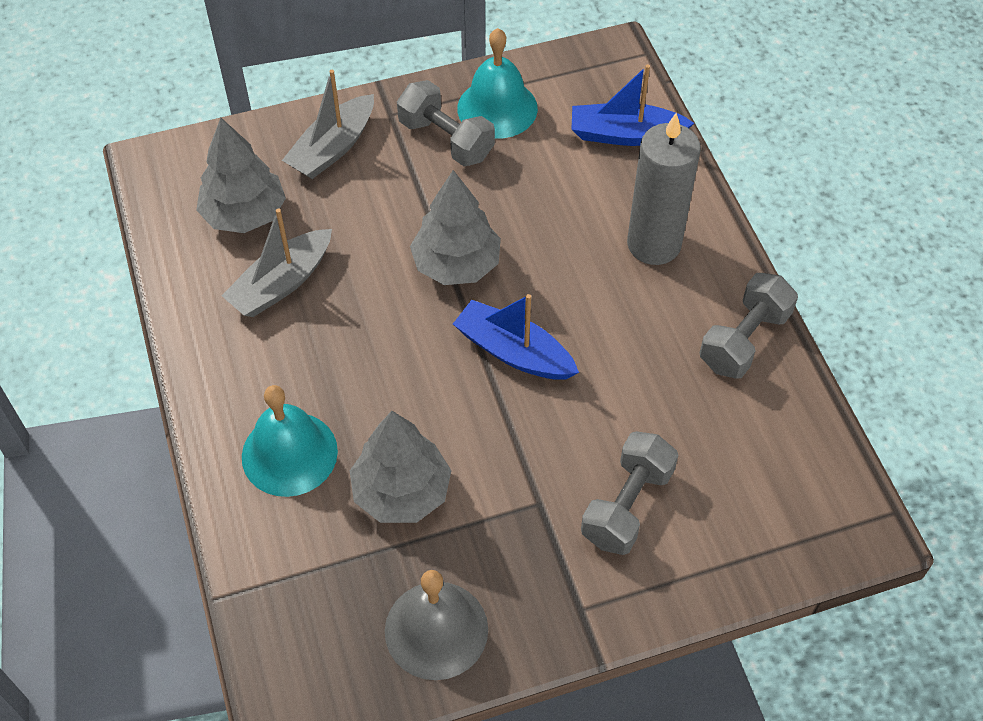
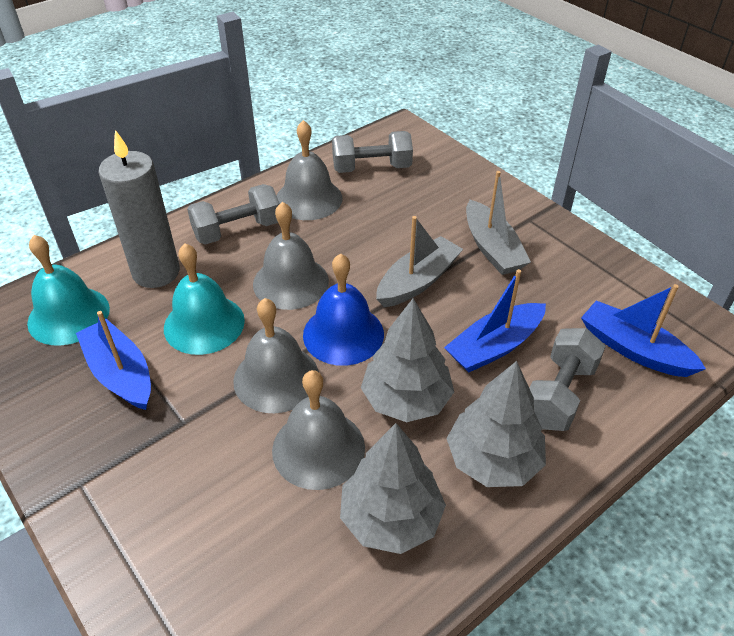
blue bell: none = 0 -> [303,253,384,366] = 1
blue boat: [453,294,579,380] [571,64,694,146] = 2 -> [76,311,151,410] [444,269,546,372] [581,284,706,377] = 3
grey bell: [385,570,488,680] = 1 -> [233,298,319,413] [253,202,329,310] [272,370,365,490] [277,120,342,220] = 4

